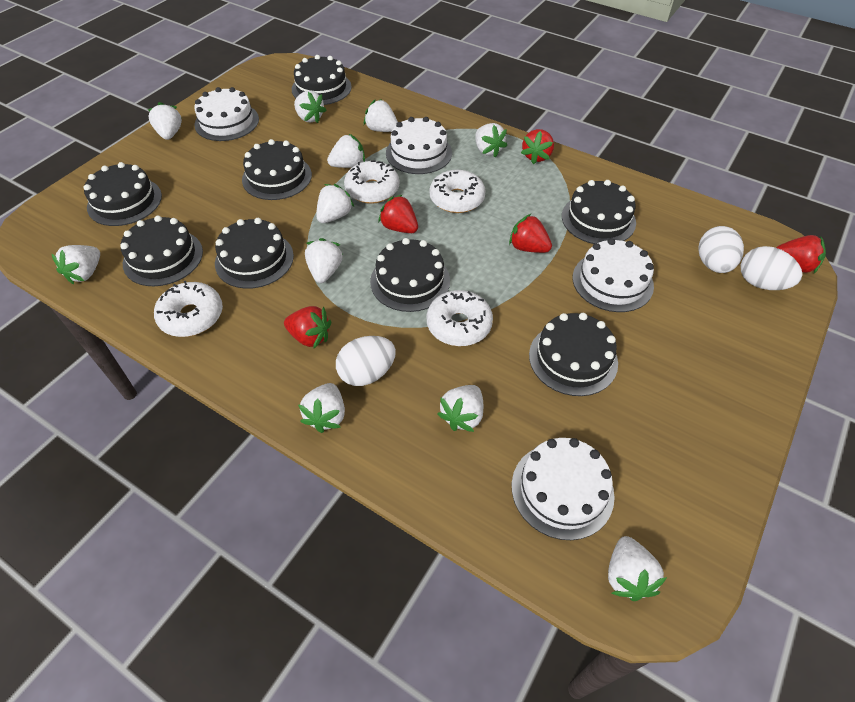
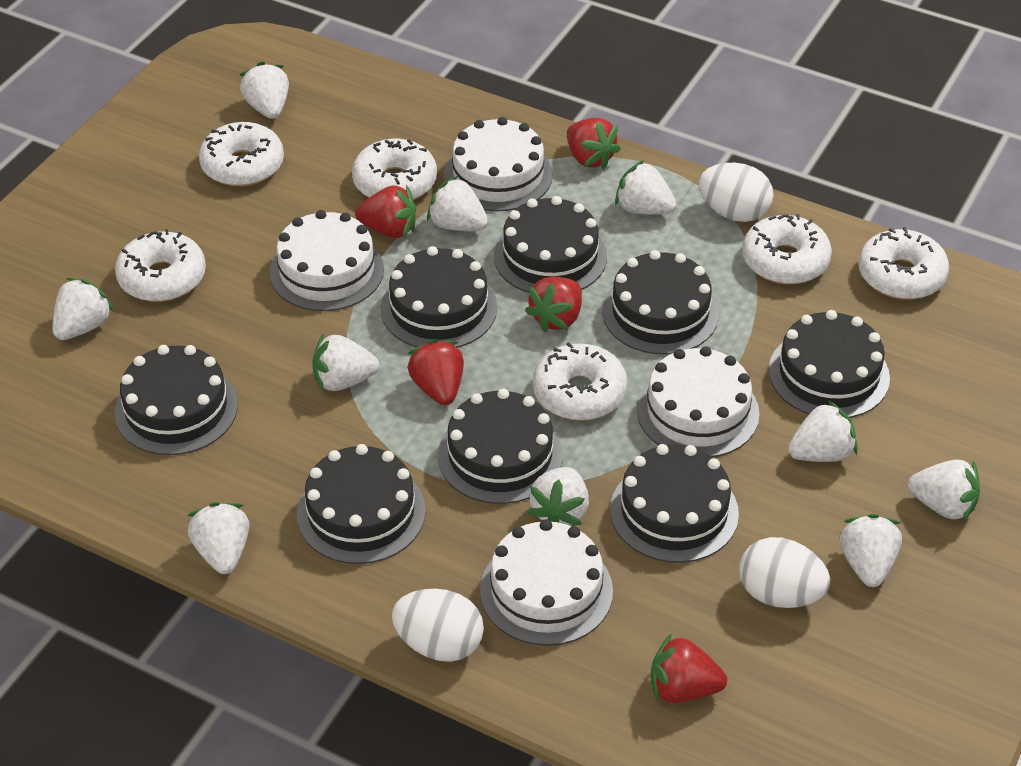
white donut: [154,281,223,337] [344,160,399,204] [426,290,493,346] [429,170,486,213] = 4 -> [115,229,206,302] [199,122,284,187] [352,139,437,200] [533,342,628,421] [742,214,832,284] [858,227,949,300] = 6
white strawberry: [52,245,100,284] [148,102,182,140] [294,91,326,123] [298,383,345,433] [305,238,343,283] [316,184,354,223] [327,134,365,168] [364,99,398,132] [438,385,483,432] [475,123,507,158] [608,536,667,601] = 11 -> [52,278,114,340] [187,502,249,574] [240,62,289,119] [312,333,379,391] [427,176,488,231] [528,467,589,526] [615,160,676,215] [788,400,858,462] [840,514,902,587] [908,460,980,522] = 10

